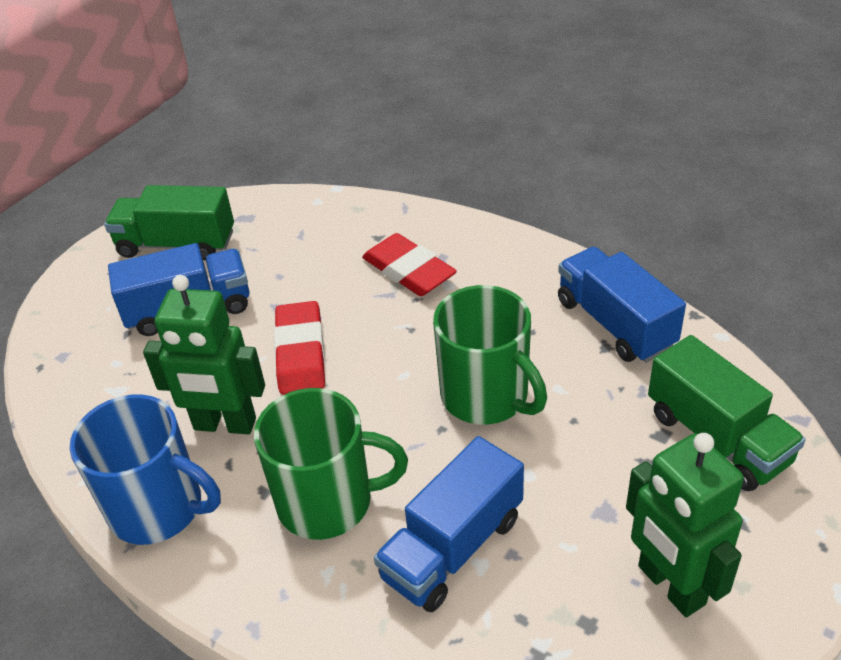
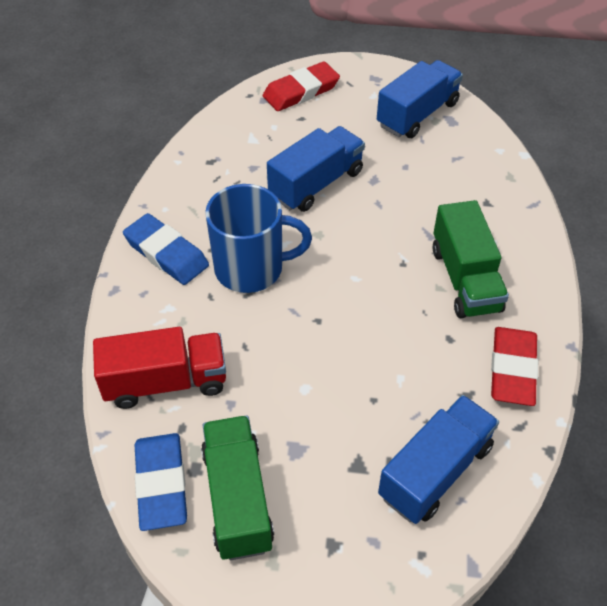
blue eraser: none = 0 -> [123,213,209,285] [134,433,187,531] = 2
green mug: [254,388,408,540] [433,285,547,425] = 2 -> none = 0
green robot: [143,275,265,434] [626,433,744,617] = 2 -> none = 0
red truck: none = 0 -> [93,327,226,409] = 1

